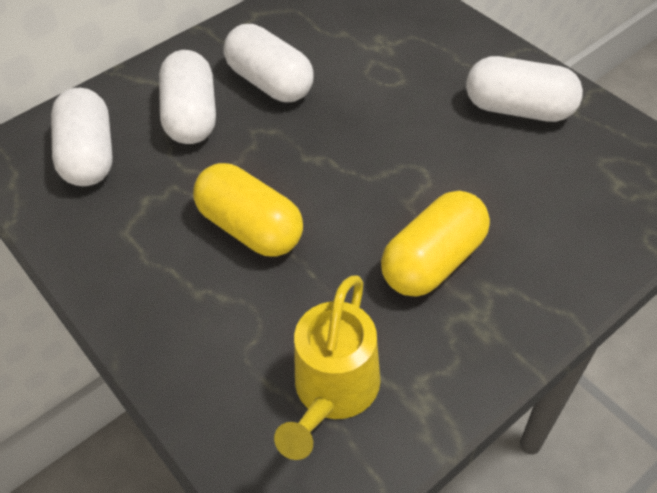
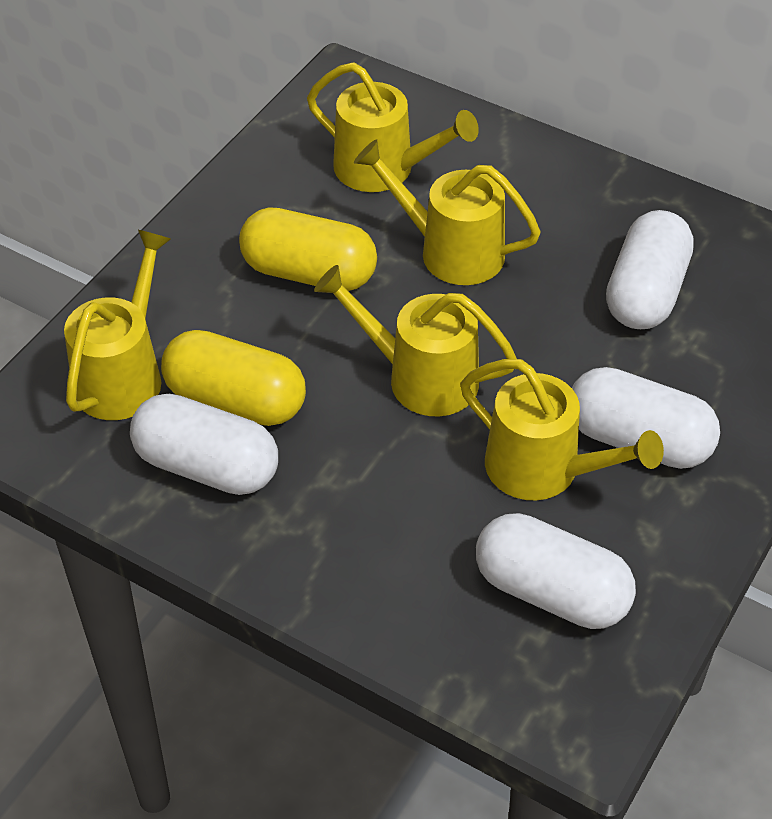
yellow watering can: [274,275,381,460] = 1 -> [64,230,171,420] [307,62,479,192] [314,265,517,416] [354,139,541,285] [460,359,664,500] = 5

